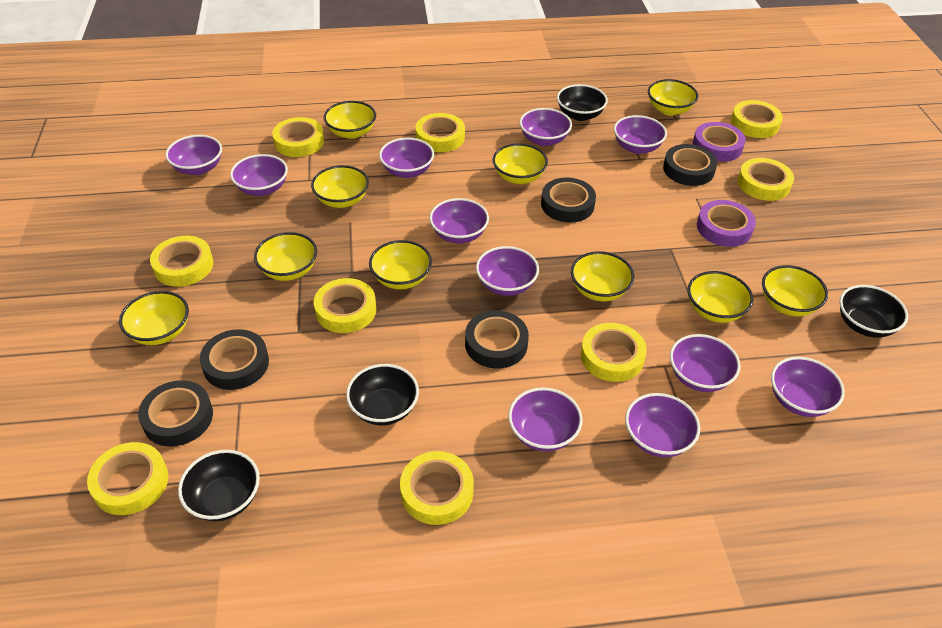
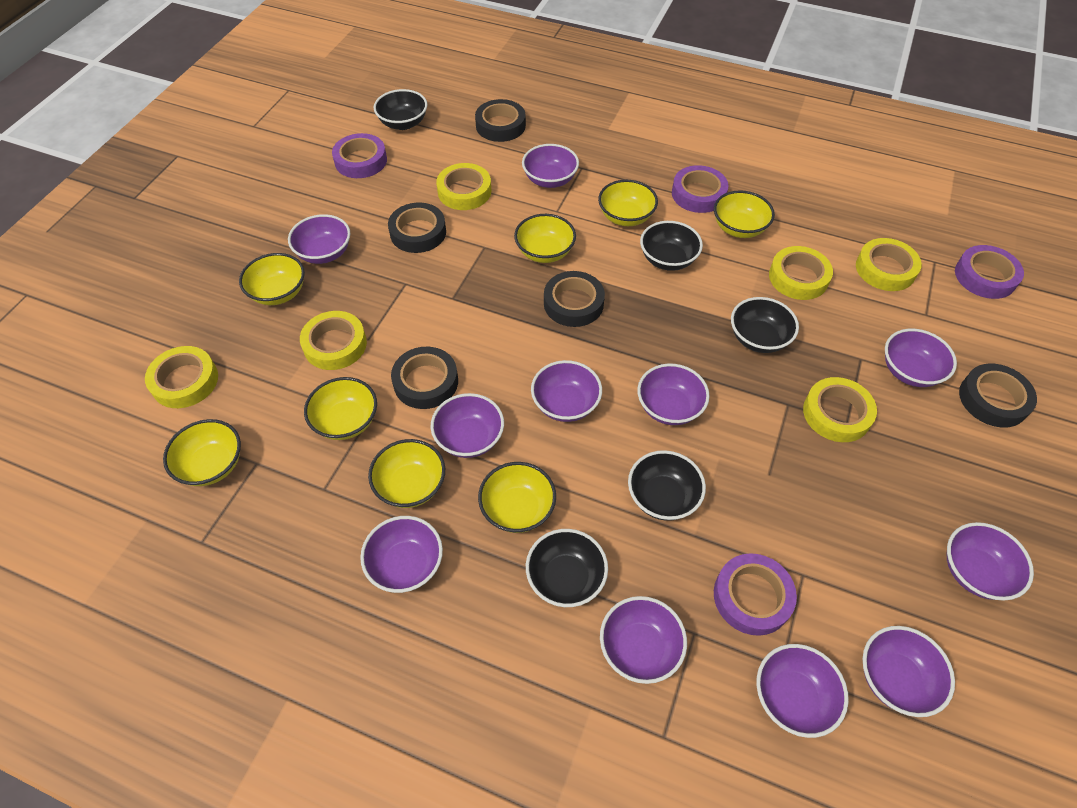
black bowl: [178,450,260,521] [346,364,419,425] [557,84,608,121] [839,285,908,338] = 4 -> [374,89,427,130] [526,529,608,607] [628,450,706,521] [640,221,703,271] [731,297,799,353] = 5
purple tape: [693,122,746,162] [697,200,756,247] = 2 -> [332,133,387,178] [672,165,729,213] [714,553,797,636] [955,245,1024,299] = 4
yellow bowl: [119,291,189,345] [254,232,317,281] [311,165,369,208] [324,101,376,139] [369,240,432,289] [493,144,548,184] [571,251,634,301] [648,79,698,116] [688,271,753,323] [762,265,828,316] = 10 -> [163,419,241,486] [239,253,305,305] [304,377,377,440] [368,439,445,508] [478,462,556,533] [514,214,576,263] [598,180,658,226] [714,191,775,238] = 8
yellow tape: [87,442,168,515] [150,236,213,287] [272,117,324,157] [314,278,376,333] [400,451,474,525] [415,113,465,152] [580,323,647,382] [731,100,783,138] [738,158,794,201] = 9 -> [145,346,218,408] [300,311,367,370] [436,163,491,210] [769,246,833,300] [803,377,877,442] [856,238,922,291] = 6

